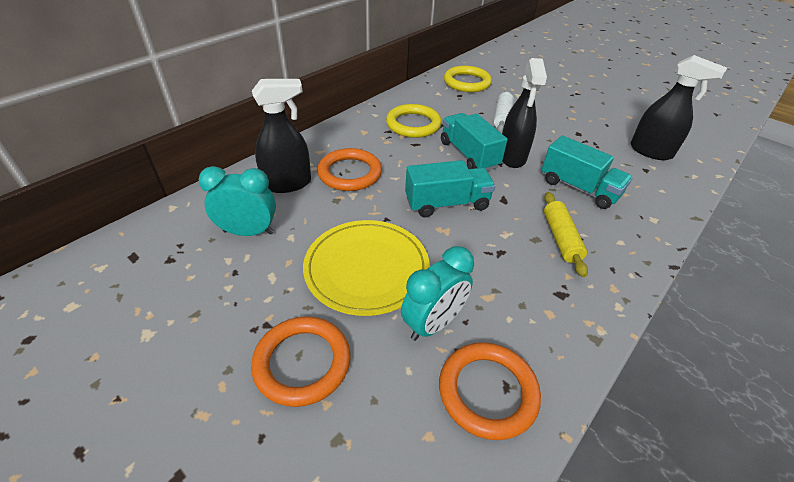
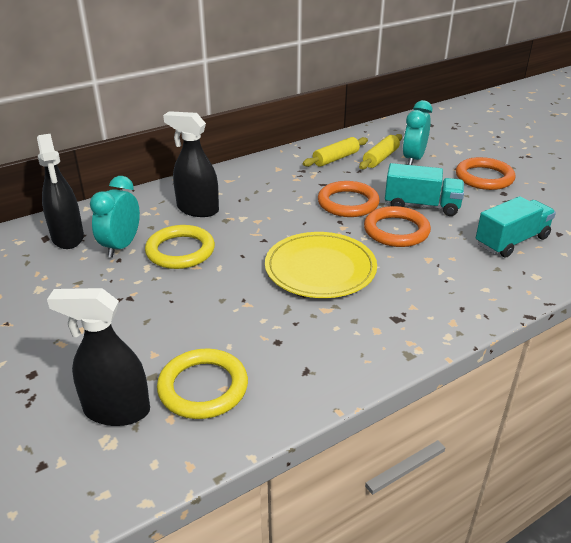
turquoise truck: [405,160,495,217] [441,113,508,171] [541,135,633,209] = 3 -> [385,163,464,216] [476,196,556,258] = 2
white rolling pin: [493,90,514,133] = 1 -> none = 0
yellow rolling pin: [544,192,588,277] = 1 -> [303,137,368,167] [359,134,402,169] = 2

